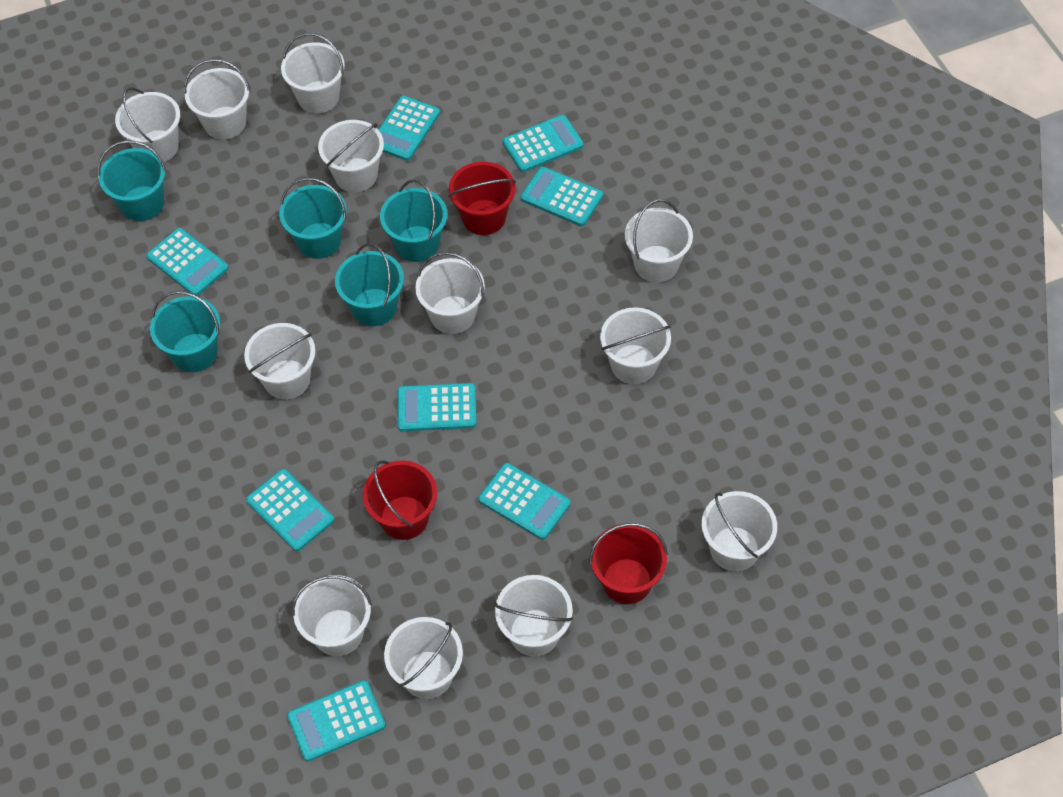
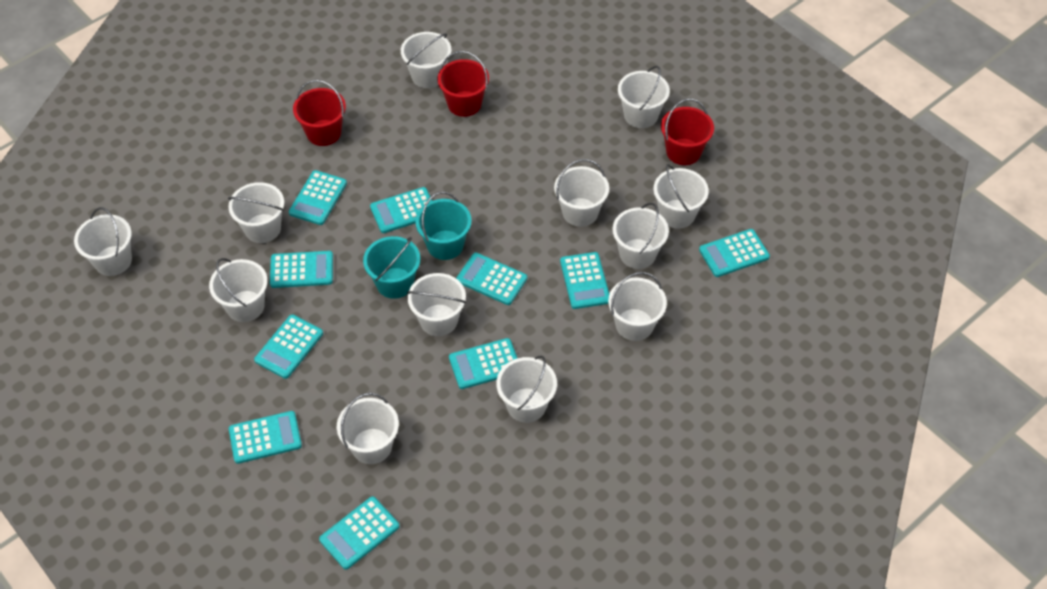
turquoise bucket: [97,140,167,221] [150,291,221,372] [279,177,347,259] [335,243,404,326] [380,179,447,262] = 5 -> [363,236,421,299] [415,192,472,260] = 2
turquoise calculator: [146,228,229,296] [246,469,334,551] [287,680,386,761] [378,96,440,161] [398,383,477,431] [478,463,571,540] [503,115,584,172] [520,167,603,226] = 8 -> [229,411,302,464] [254,314,323,379] [270,251,333,288] [289,170,347,225] [319,496,400,570] [370,187,432,233] [449,338,517,389] [456,253,527,305] [560,252,609,309] [699,229,770,277] = 10

